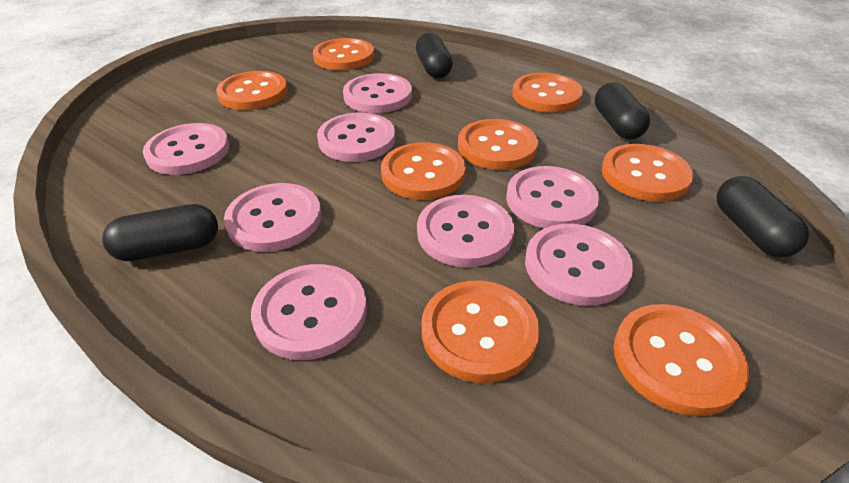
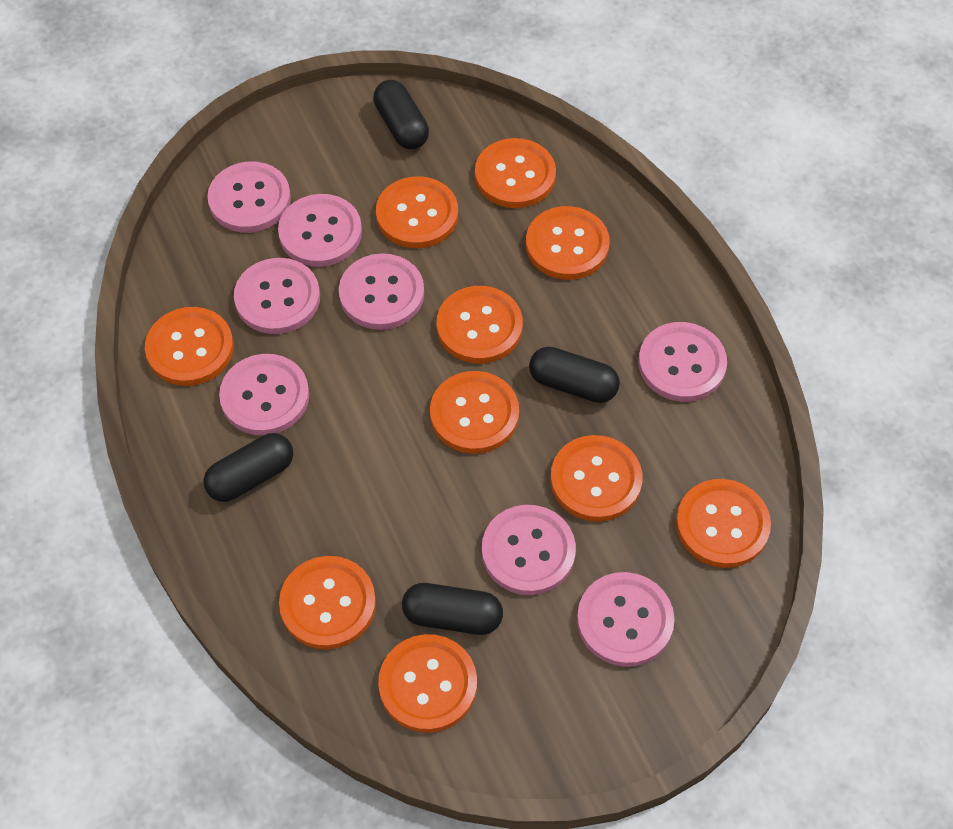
orange button: [216,71,288,110] [313,38,374,70] [381,142,466,200] [422,281,540,383] [458,119,538,170] [512,73,583,113] [602,144,693,202] [614,304,749,416] = 8 -> [145,307,234,386] [279,556,376,649] [376,176,458,248] [378,634,477,733] [430,371,519,454] [437,286,523,364] [475,138,556,208] [526,206,610,280] [550,435,643,522] [676,479,771,568] = 10

